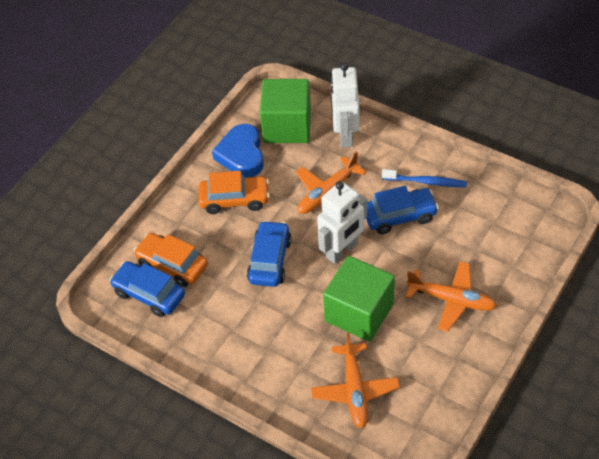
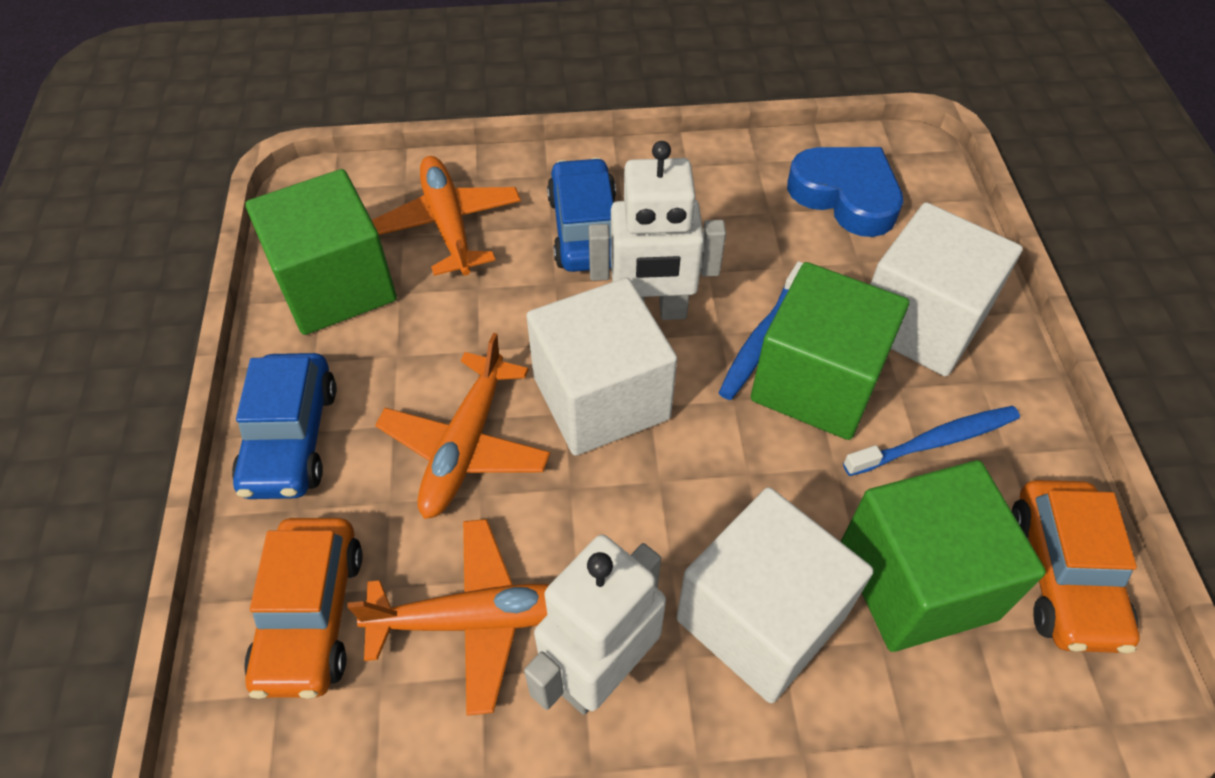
blue car: [110,261,185,317] [247,220,292,287] [366,186,439,234] = 3 -> [232,353,337,499] [547,157,616,272] = 2
blue toothbrush: [382,169,467,187] = 1 -> [719,261,803,400] [843,406,1020,476] = 2
green cube: [260,79,311,143] [323,256,395,342] = 2 -> [245,169,397,335] [751,262,909,440] [840,460,1046,652] = 3
white cube: none = 0 -> [526,278,677,456] [676,487,873,703] [870,202,1023,376] = 3

